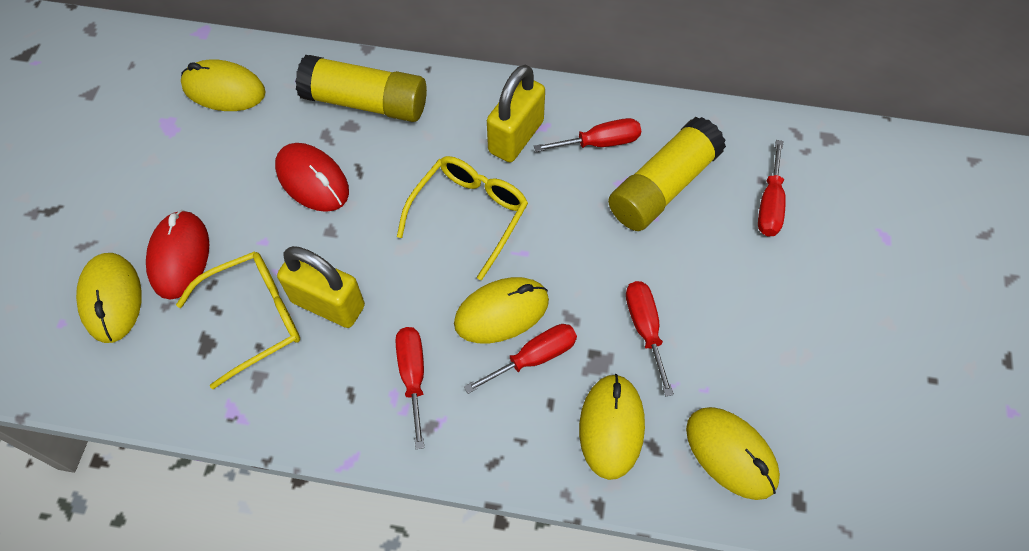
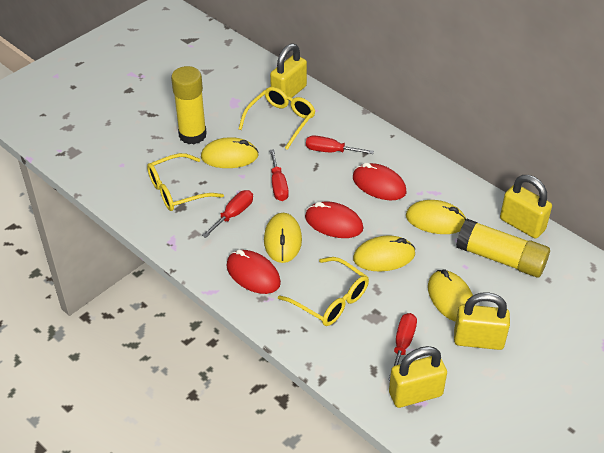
red mouse: [146,210,209,300] [275,143,349,212] = 2 -> [226,249,281,294] [305,202,363,238] [353,163,407,200] = 3
red screwdriver: [396,327,424,449] [464,324,577,394] [534,118,641,152] [626,281,674,396] [758,140,786,236] = 5 -> [202,190,253,238] [270,149,289,201] [306,136,374,154] [389,313,417,380] = 4
yellow glasses: [176,251,300,389] [397,156,528,280] = 2 -> [147,153,224,211] [239,87,315,150] [278,257,369,326] = 3
yellow padlock: [277,246,365,328] [487,65,545,162] = 2 -> [270,43,307,98] [389,346,447,408] [454,292,510,350] [500,175,552,239] = 4

